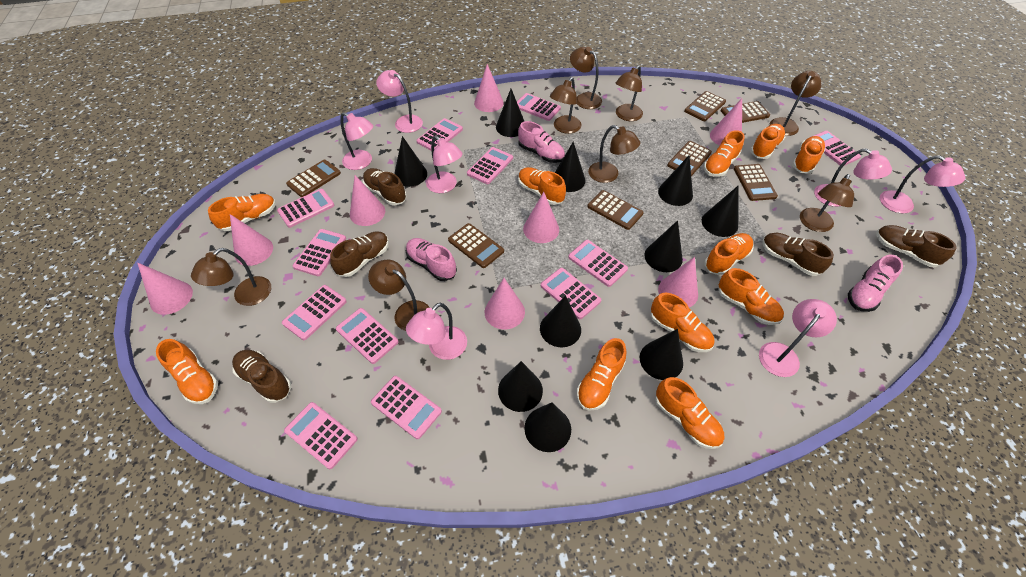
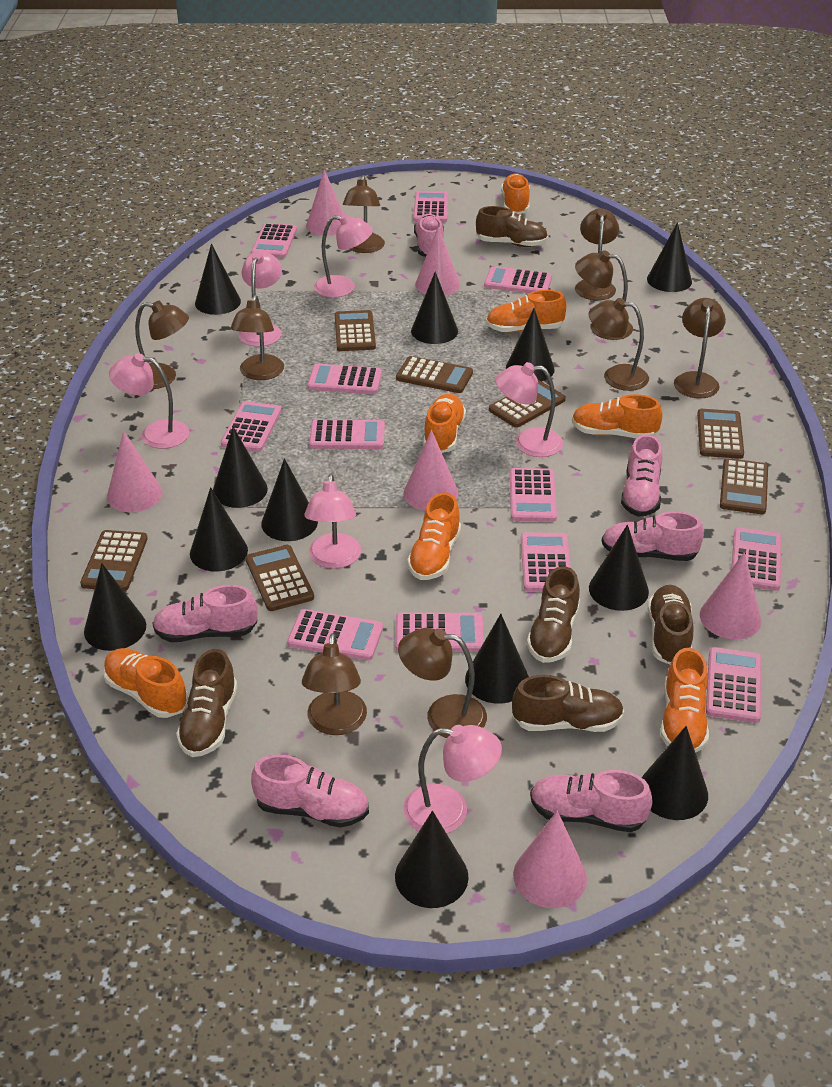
black cone: [394,136,427,187] [496,89,524,137] [498,361,543,412] [524,403,571,452] [540,296,581,347] [555,141,585,192] [640,329,683,380] [644,220,683,272] [658,155,693,206] [702,186,738,237] = 10 -> [84,563,146,651] [190,487,248,571] [195,244,241,315] [213,427,268,508] [261,458,318,541] [395,811,469,908] [411,272,458,344] [465,614,529,704] [506,308,555,381] [589,525,649,611] [642,726,708,820] [647,222,692,292] = 12
brown lamp: [191,248,271,306] [368,260,430,331] [550,77,582,134] [570,47,602,109] [588,125,640,183] [616,65,643,121] [770,71,821,136] [800,174,854,232] = 8 -> [135,301,189,389] [230,295,284,380] [302,633,367,735] [343,175,385,253] [398,628,487,738] [575,209,619,300] [575,250,633,340] [588,298,649,391] [674,298,726,398] = 9
orange shoe: [156,339,218,404] [208,194,276,231] [518,167,566,205] [577,338,627,411] [651,292,715,352] [655,377,725,449] [704,130,745,177] [704,233,753,275] [718,268,784,325] [750,124,785,159] [792,136,825,174] = 11 -> [103,648,188,718] [407,493,461,580] [423,394,466,453] [486,290,567,332] [501,173,530,214] [572,394,663,438] [661,648,709,753] = 7
pink cone: [138,263,193,315] [230,214,273,266] [350,175,385,226] [474,64,504,112] [484,278,525,330] [523,192,559,243] [658,257,698,307] [710,98,742,145] = 8 -> [107,431,163,512] [306,169,344,236] [403,430,458,511] [415,226,460,296] [513,811,587,908] [700,552,762,640] = 6
pink lamp: [340,112,373,170] [376,70,423,133] [406,303,467,360] [426,136,462,193] [759,299,837,377] [814,149,892,207] [880,155,966,214] = 7 -> [109,353,189,449] [238,251,282,347] [304,474,361,569] [314,214,373,298] [403,725,502,834] [495,362,563,457] = 6
pink shoe: [406,238,457,281] [518,121,565,163] [848,255,903,312] = 3 -> [152,585,258,642] [251,755,369,828] [414,214,444,257] [530,770,653,832] [602,511,704,561] [621,434,662,517] = 6

